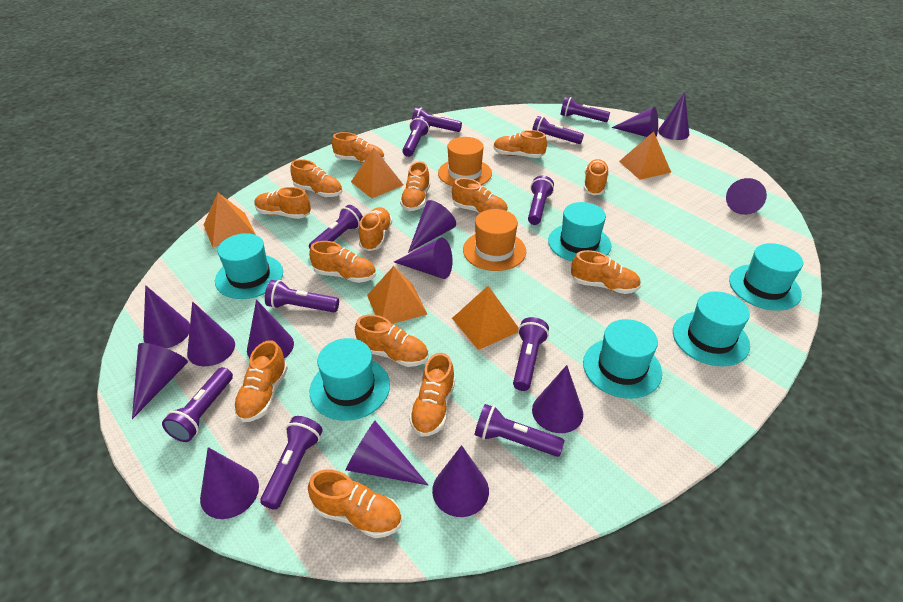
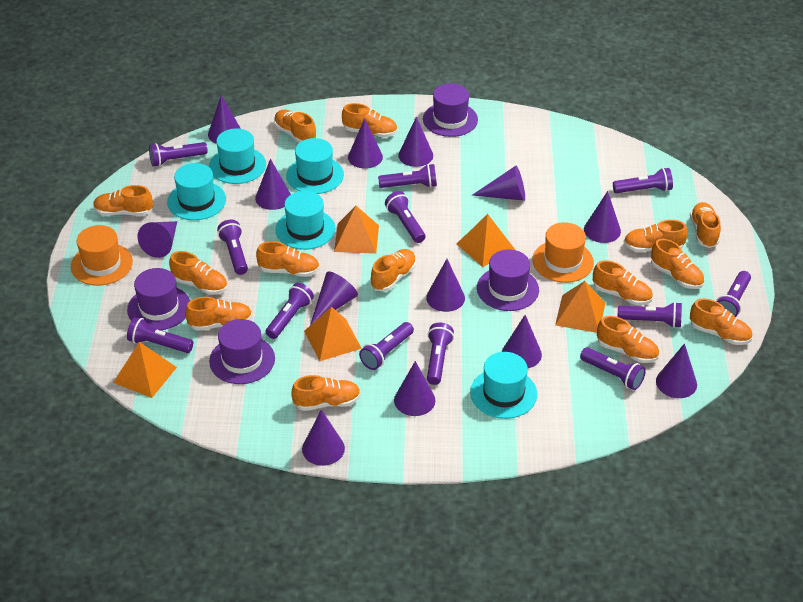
purple flashlight: [162,367,233,442] [260,416,323,510] [265,280,339,312] [309,205,363,249] [402,116,430,157] [412,107,462,132] [475,404,565,457] [513,317,549,391] [528,175,554,225] [532,116,584,144] [560,97,610,122] = 11 -> [127,317,193,353] [149,142,208,167] [217,220,248,275] [266,283,314,339] [359,322,414,370] [378,164,437,188] [385,191,426,243] [427,323,454,385] [580,347,646,390] [613,168,673,193] [618,302,682,328] [716,271,751,317] = 12
purple hat: none = 0 -> [127,268,190,330] [209,319,275,384] [423,83,478,137] [477,249,539,311] = 4
turquoise hat: [215,233,283,299] [310,338,390,421] [548,202,611,262] [583,319,662,399] [673,291,750,366] [729,243,803,311] = 6 -> [167,163,226,220] [209,128,266,184] [275,191,335,250] [286,138,344,194] [470,352,537,419] = 5

